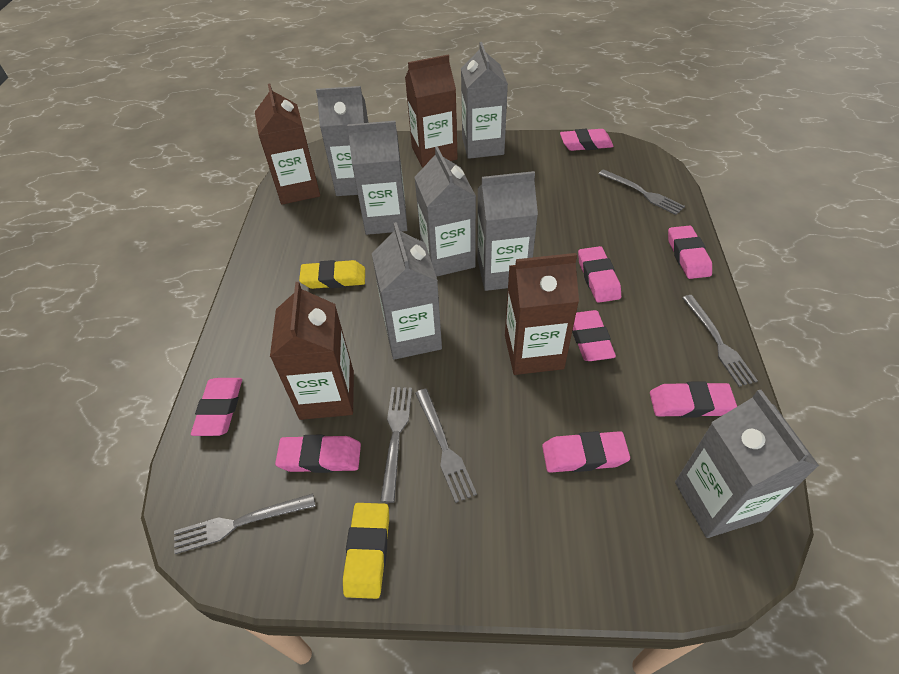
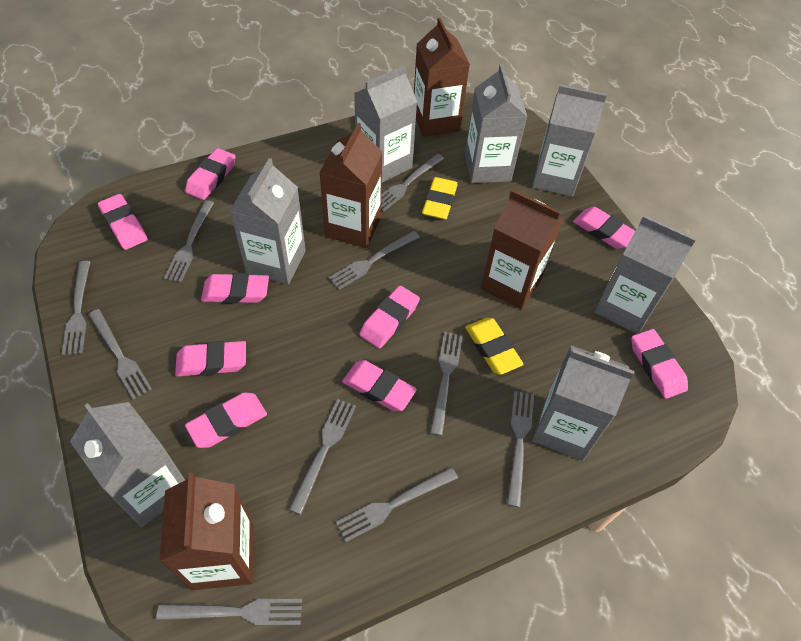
grey fork: [174,494,315,554] [380,387,412,503] [415,389,477,503] [599,169,685,215] [682,295,758,387] = 5 -> [61,261,90,355] [89,309,152,400] [156,599,302,625] [164,200,214,282] [289,399,356,515] [329,231,420,290] [336,467,458,542] [381,154,444,212] [430,332,463,436] [507,391,534,507] = 10
pink eraser: [191,378,242,436] [275,435,361,473] [542,431,630,473] [560,129,614,151] [572,310,616,361] [578,246,621,303] [650,381,737,418] [668,225,712,279] = 8 -> [98,194,147,250] [175,341,246,377] [185,148,235,200] [185,393,267,448] [201,273,269,304] [342,360,417,411] [359,285,420,348] [573,207,635,249] [631,329,688,399] = 9

